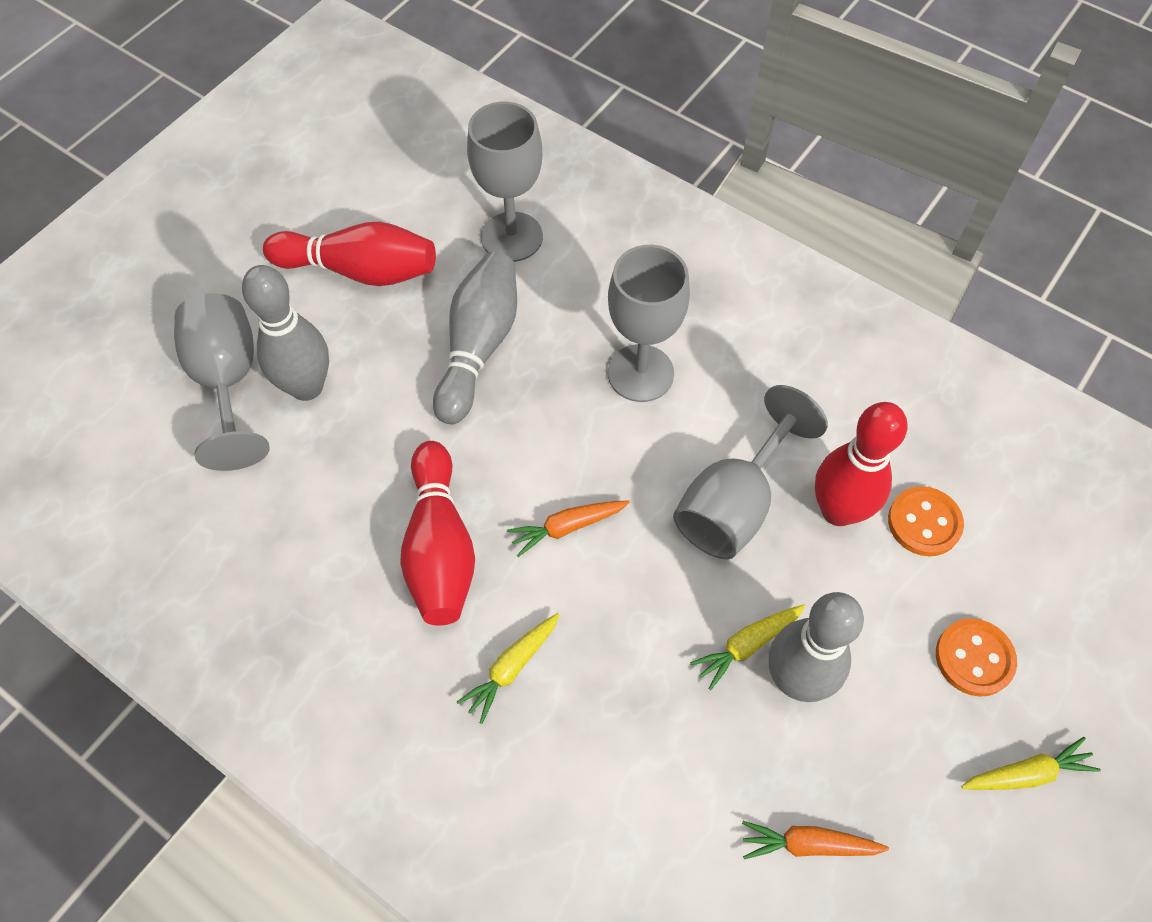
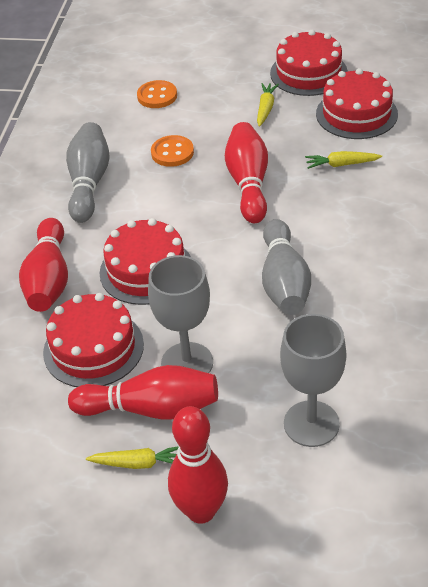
grey bowling pin: [242,265,329,401] [433,252,517,424] [769,592,864,702] = 3 -> [66,122,110,223] [262,219,311,315] = 2
grey goblet: [174,293,270,471] [467,102,543,262] [608,245,690,402] [673,385,828,559] = 4 -> [148,255,213,373] [280,314,347,447] = 2
orange carrot: [507,501,630,557] [742,821,889,859] = 2 -> none = 0
red bowling pin: [263,222,436,286] [400,441,475,626] [815,402,908,526] = 3 -> [19,218,68,312] [68,365,218,419] [168,406,228,524] [225,122,268,223] = 4
red cake: none = 0 -> [43,293,144,387] [99,218,191,305] [270,30,348,96] [316,68,398,139] = 4

